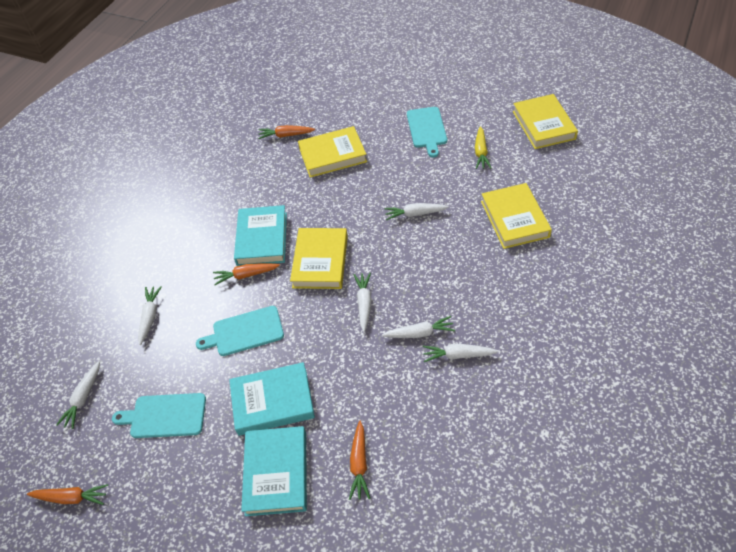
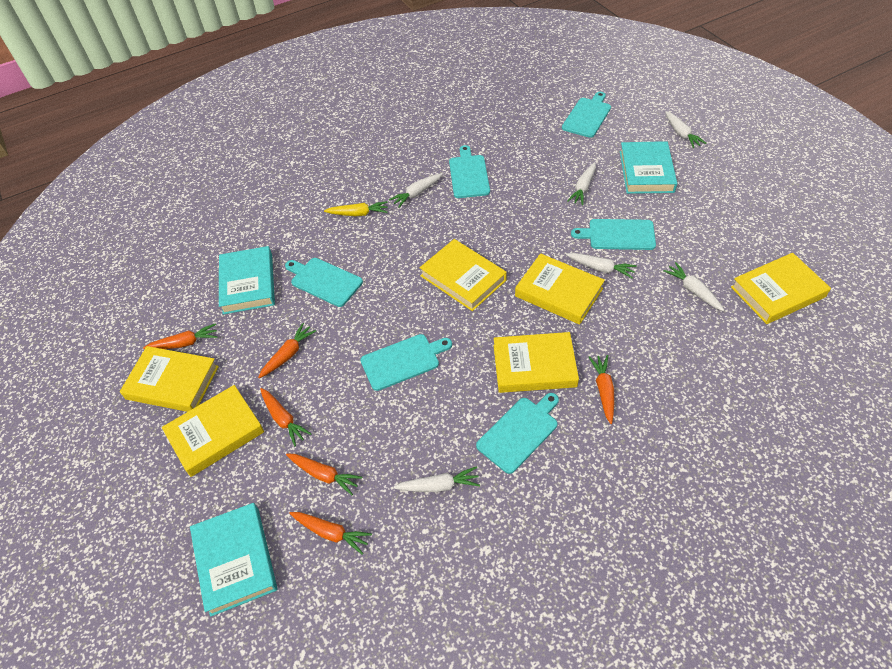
orange carrot: [27,484,108,505] [213,263,280,285] [258,125,315,139] [349,421,370,500] = 4 -> [143,323,218,349] [258,323,316,378] [260,388,312,446] [286,454,362,495] [289,512,372,555] [589,355,614,424] = 6
turquoise cutting board: [112,393,206,438] [196,306,284,356] [407,107,447,157] = 3 -> [285,258,363,307] [360,334,452,391] [449,145,490,198] [476,393,559,474] [562,92,611,138] [571,219,656,250] = 6
yellow book: [290,228,348,289] [298,126,367,178] [481,183,552,249] [513,94,578,149] = 4 -> [120,346,219,412] [162,385,264,477] [420,239,507,311] [494,332,579,393] [515,253,605,325] [731,253,831,324] = 6

